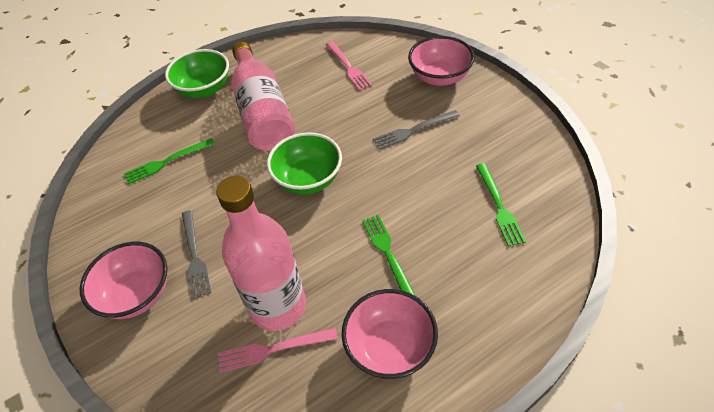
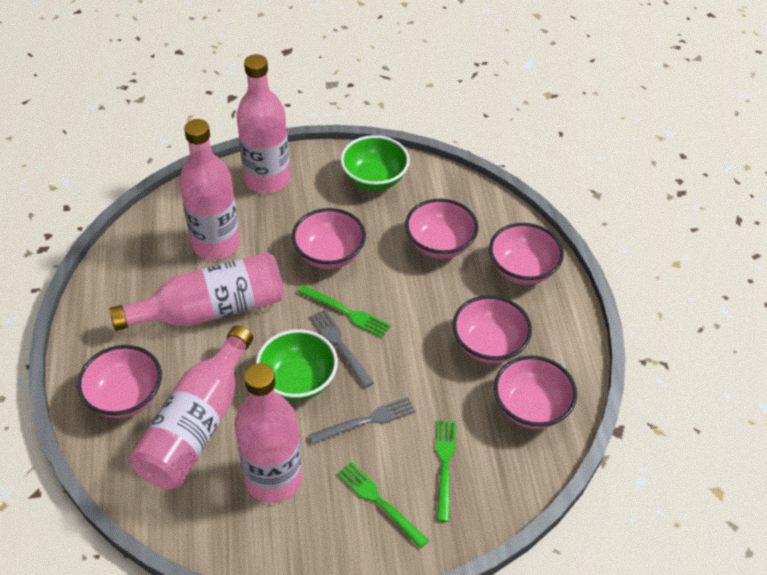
pink bottle: [216,176,306,331] [231,42,295,151] = 2 -> [109,252,284,331] [130,326,253,489] [179,119,240,260] [234,363,302,503] [237,54,290,193] = 5
pink bowl: [80,242,167,319] [342,289,438,379] [408,36,475,86] = 3 -> [77,345,162,418] [292,208,366,269] [405,199,478,259] [453,295,532,364] [489,223,564,285] [494,355,577,429] = 6
pink fork: [218,328,338,373] [326,41,372,90] = 2 -> none = 0

